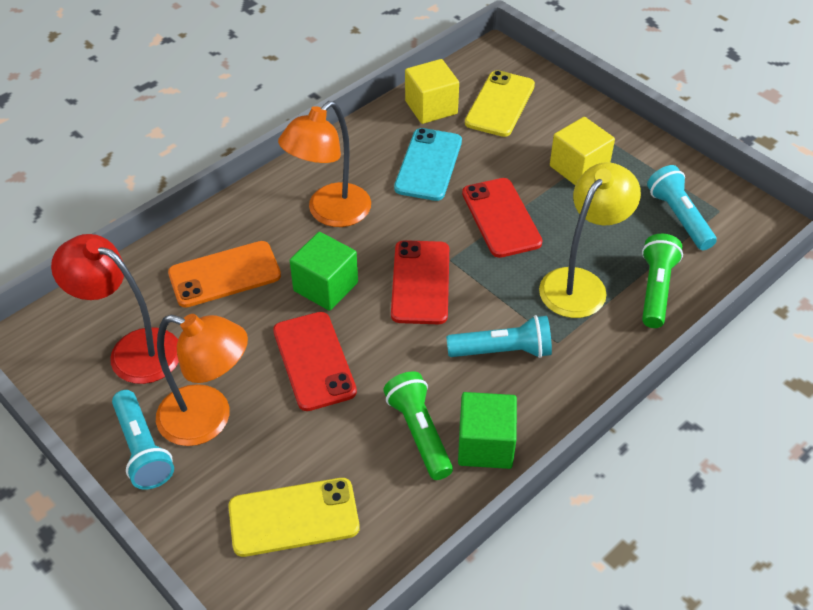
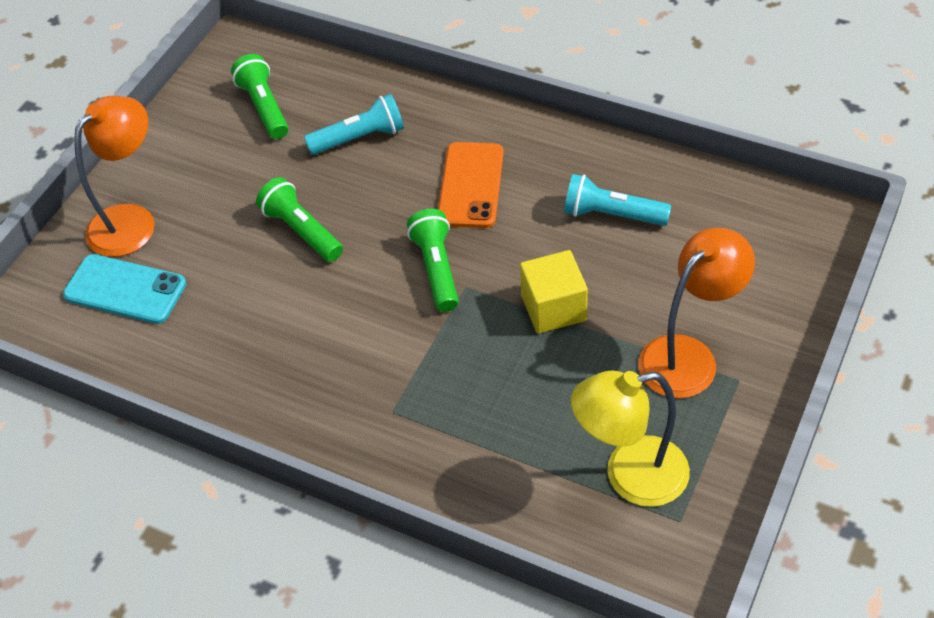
green cube: [290,232,358,311] [458,392,517,469] = 2 -> none = 0
green flashlight: [383,371,453,480] [642,234,683,328] = 2 -> [231,54,288,139] [256,177,343,262] [407,209,459,312] = 3
red lamp: [51,234,179,384] = 1 -> none = 0
red phone: [273,312,357,411] [391,240,449,324] [462,178,543,258] = 3 -> none = 0
turquoise flashlight: [112,390,174,490] [446,315,552,358] [647,165,717,250] = 3 -> [304,94,404,155] [564,174,671,226] = 2
yellow cube: [405,59,459,124] [550,117,615,185] = 2 -> [520,250,588,334] = 1
yellow phone: [228,478,360,557] [465,70,535,137] = 2 -> none = 0

